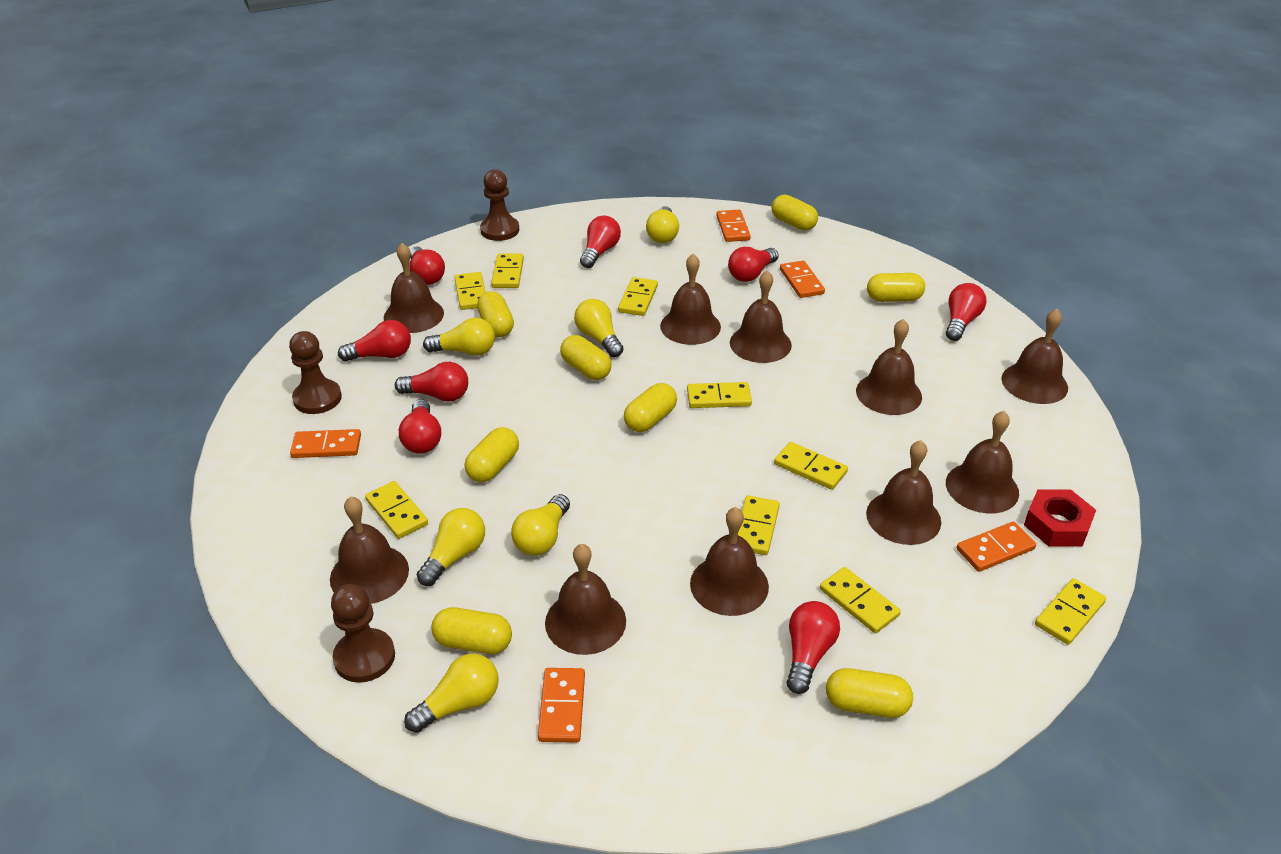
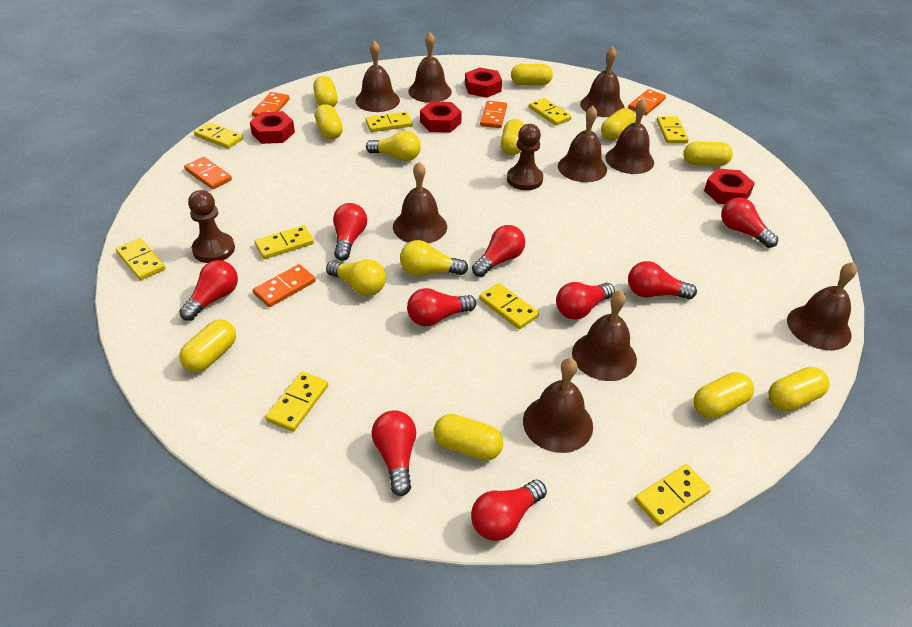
brown bell: [330,496,409,604] [384,243,444,333] [545,544,626,655] [660,254,721,345] [690,507,769,616] [730,271,792,363] [856,319,922,415] [866,440,941,545] [946,411,1019,513] [1001,309,1068,404] = 10 -> [356,41,400,112] [393,162,447,244] [408,33,452,103] [523,358,593,453] [558,106,607,182] [572,290,637,381] [580,47,625,117] [605,98,654,174] [787,262,857,350] = 9
brown pawn: [289,331,342,414] [331,584,395,683] [480,169,519,241] = 3 -> [188,190,235,263] [507,124,543,190] = 2
red light bulb: [338,320,411,362] [395,362,468,402] [399,399,441,453] [409,247,445,285] [580,215,621,268] [728,247,779,282] [787,601,840,694] [946,283,986,341] = 8 -> [179,260,238,321] [333,203,367,261] [372,410,416,496] [407,288,476,326] [471,480,547,541] [472,225,525,277] [556,282,615,320] [628,261,697,300] [721,197,778,248] = 9
red nut: [1024,489,1096,547] = 1 -> [250,111,295,144] [420,101,462,133] [465,67,502,98] [704,168,755,204] = 4
yellow capsule: [431,607,512,654] [465,427,519,482] [477,291,514,337] [560,335,612,380] [624,383,677,432] [771,195,818,231] [826,668,913,718] [867,273,925,302] = 8 -> [179,320,236,372] [313,76,338,107] [315,104,343,139] [434,414,503,461] [501,119,525,155] [511,64,553,85] [601,108,636,140] [683,141,733,166] [694,372,754,419] [769,367,830,411] = 10
yellow light bulb: [404,654,499,733] [417,508,485,586] [423,318,495,356] [511,494,570,556] [574,299,624,357] [646,206,679,243] = 6 -> [326,259,386,296] [366,131,421,161] [400,240,468,276] = 3

